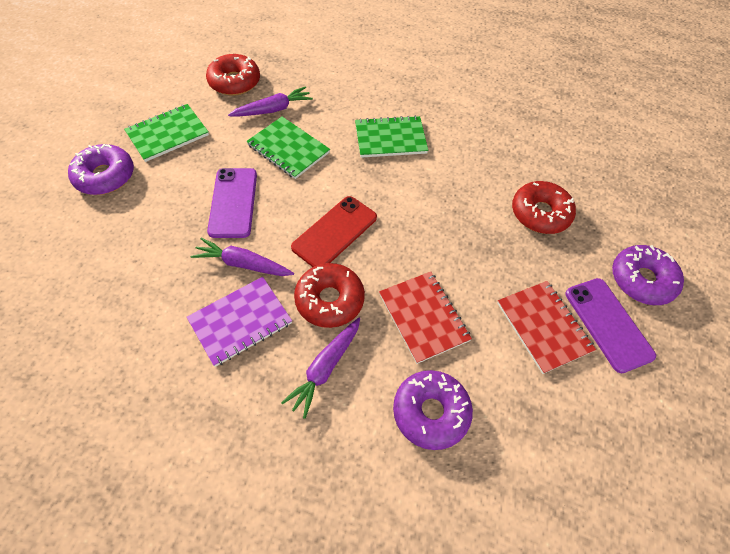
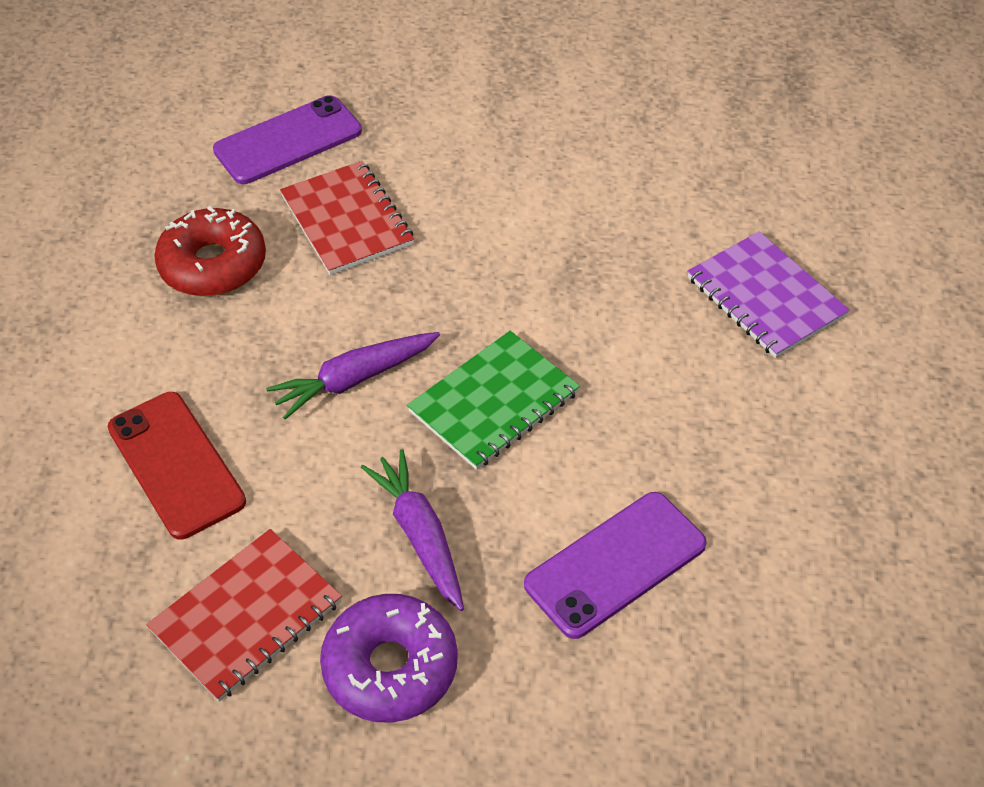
green notebook: [124,104,209,162] [246,117,330,179] [355,116,428,158] = 3 -> [407,331,580,470] = 1
purple carrot: [191,238,294,276] [228,86,313,117] [281,318,360,419] = 3 -> [266,332,440,419] [361,449,464,611] = 2
purple donut: [68,144,134,195] [393,370,473,450] [612,245,684,305] = 3 -> [320,594,458,723] = 1
red donut: [206,54,260,95] [294,263,365,328] [512,181,576,234] = 3 -> [154,206,266,296] = 1

